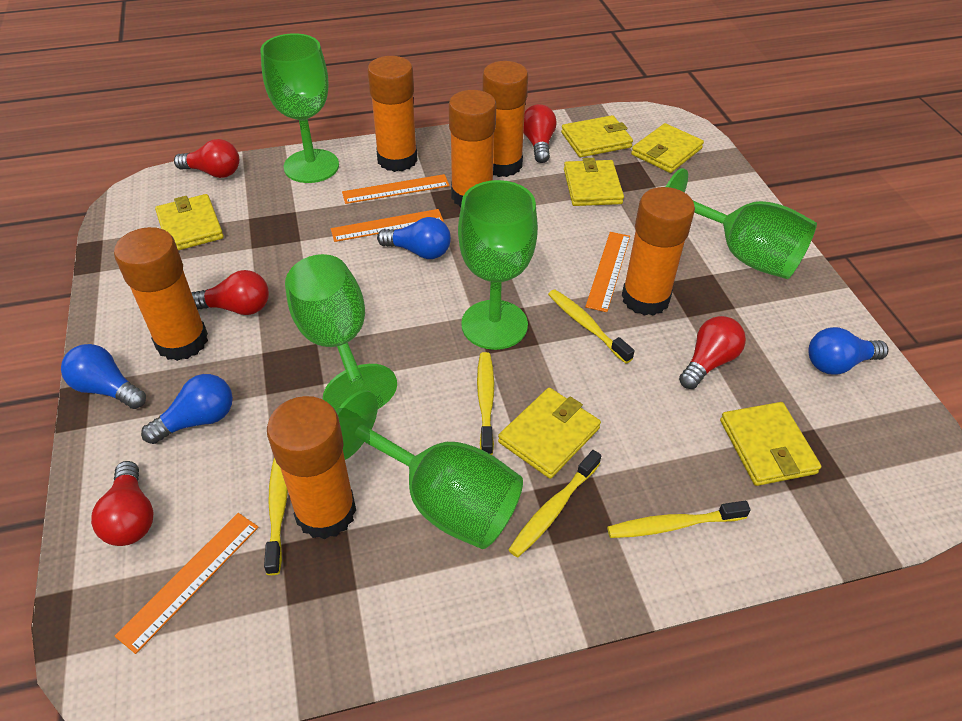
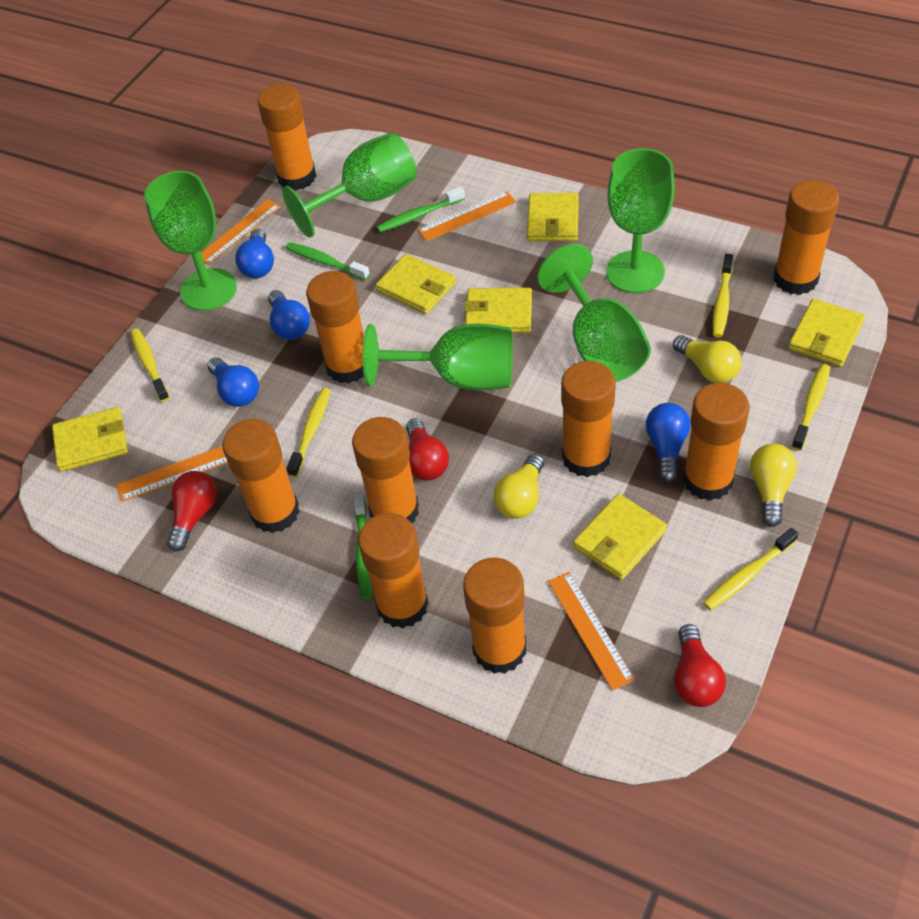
green toothbrush: none = 0 -> [286,242,370,280] [353,491,373,599] [377,187,465,232] = 3
orange glue stick: [114,227,208,361] [267,396,356,540] [367,56,418,172] [449,90,496,207] [482,61,528,177] [622,187,695,316] = 6 -> [222,419,299,533] [257,84,316,191] [306,271,364,384] [352,417,419,523] [358,513,429,629] [463,557,526,674] [561,361,616,477] [683,383,750,501] [773,180,839,295] = 9
red light bulb: [91,461,154,546] [174,139,239,178] [191,270,269,315] [524,104,557,163] [679,316,746,389] = 5 -> [167,471,217,552] [406,418,449,481] [674,624,726,707] = 3
yellow light bulb: none = 0 -> [493,453,544,519] [673,335,742,383] [750,444,797,527] = 3

